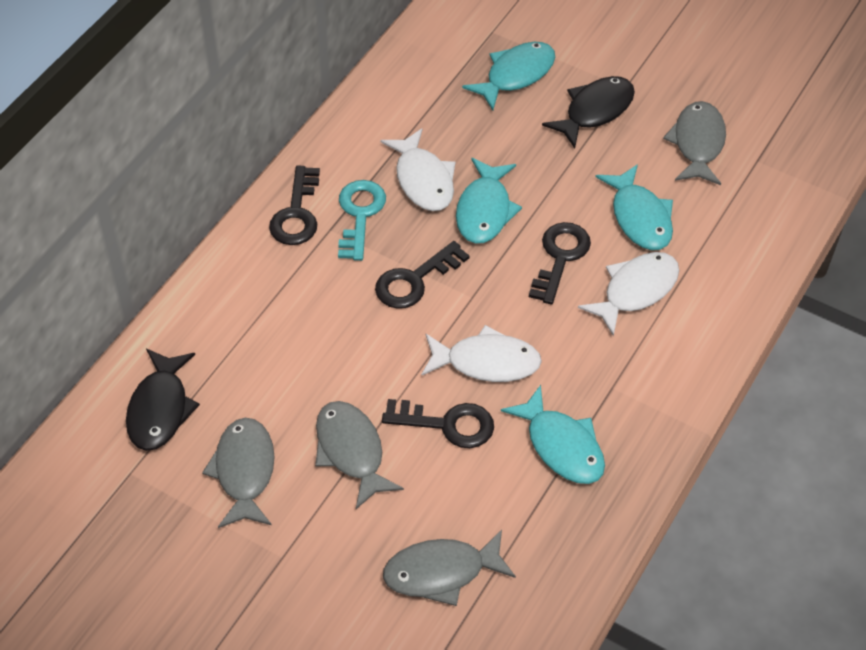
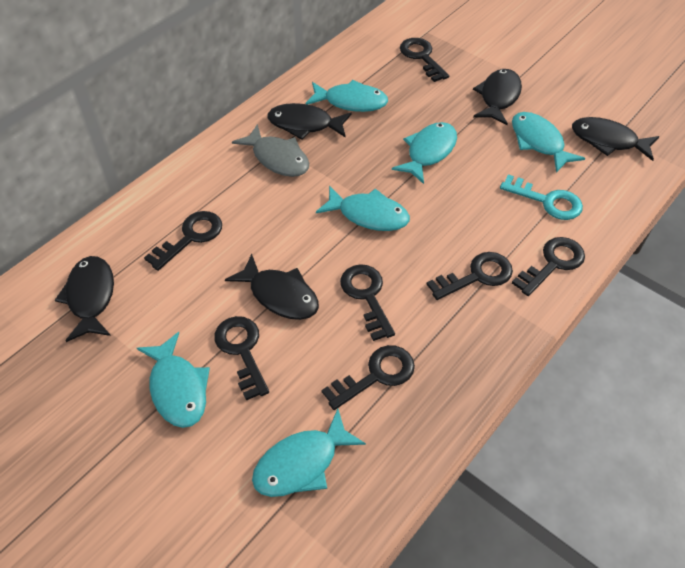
black fish: [126,349,200,451] [542,76,635,149] = 2 -> [55,256,114,342] [225,254,319,320] [267,103,352,140] [473,69,522,125] [572,117,660,161] = 5
black key: [269,165,320,245] [375,241,470,309] [382,399,494,448] [529,222,591,304] = 4 -> [144,211,222,271] [214,316,269,401] [322,345,415,410] [340,264,395,341] [400,38,449,82] [427,252,513,300] [512,237,585,296] = 7
grey fish: [202,418,275,528] [315,401,404,509] [383,530,516,606] [663,101,726,185] = 4 -> [232,124,309,177] = 1
turquoise fish: [456,158,522,244] [462,42,555,110] [501,385,605,484] [596,164,673,250] = 4 -> [137,332,210,428] [252,409,366,497] [305,80,388,112] [316,186,410,231] [392,122,457,184] [512,112,585,173] = 6
white fish: [381,128,455,211] [421,325,542,382] [578,252,679,336] = 3 -> none = 0

